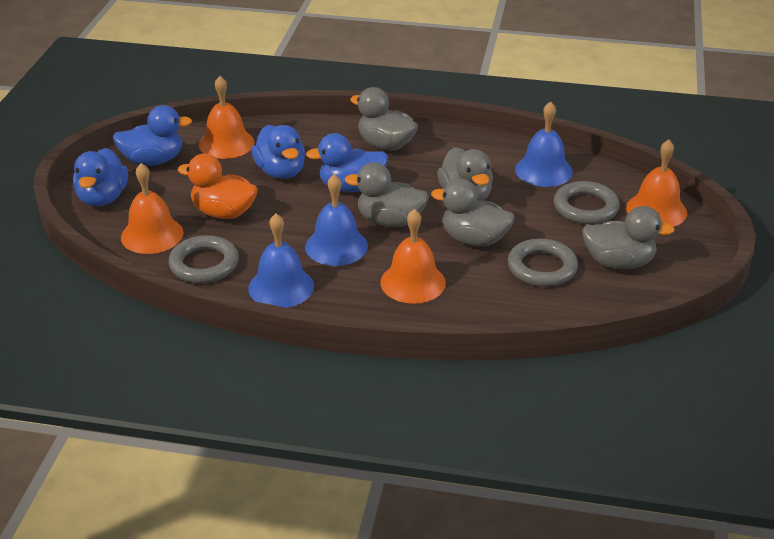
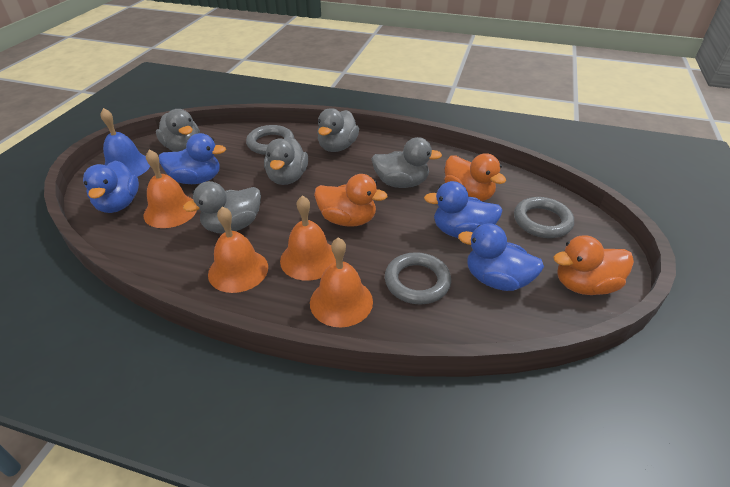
blue bell: [248,214,314,308] [305,174,368,266] [515,101,573,187] = 3 -> [100,108,150,177] = 1
orange duck: [178,154,258,219] = 1 -> [314,174,387,226] [444,153,506,201] [553,235,634,295] = 3

